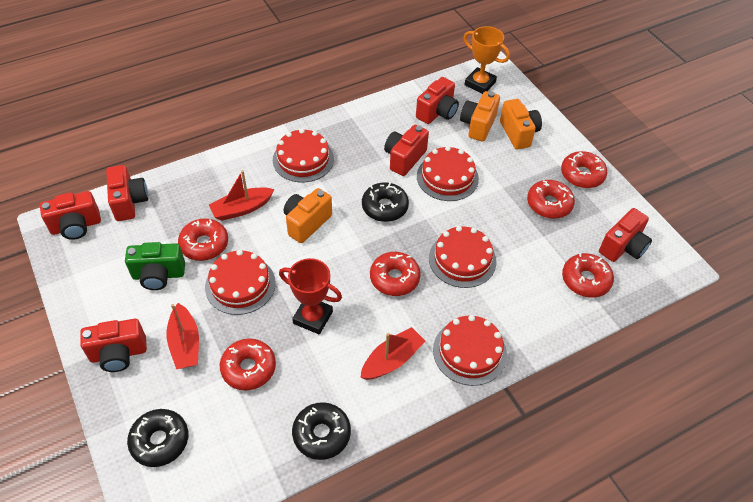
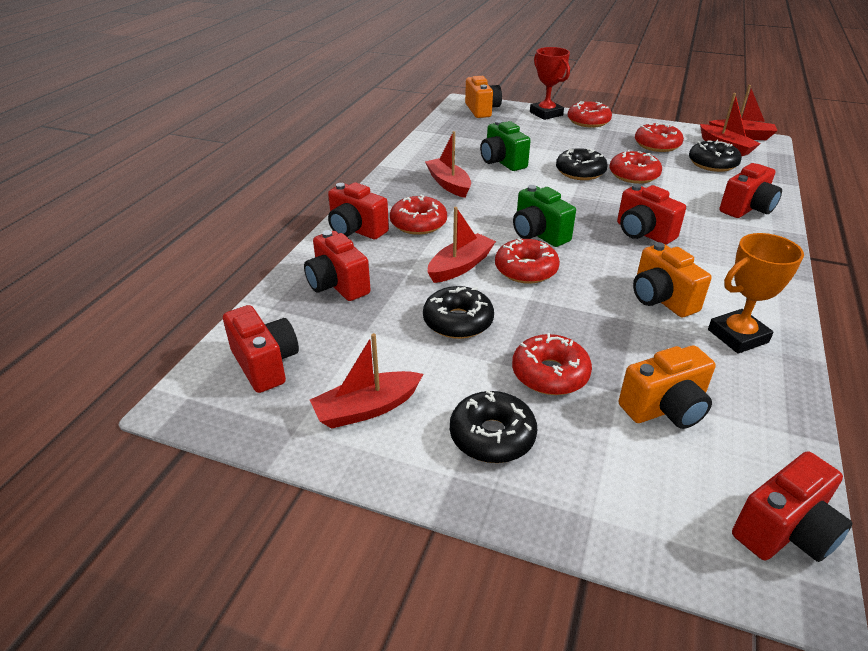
black donut: [127,409,188,467] [292,402,351,460] [362,182,409,222] = 3 -> [423,286,494,339] [450,390,537,463] [556,148,608,180] [689,140,742,172] = 4
green camera: [125,242,185,290] = 1 -> [480,120,531,171] [513,185,576,247] = 2
red boat: [167,303,199,369] [209,170,275,221] [360,327,425,380] = 3 -> [310,333,423,429] [425,131,471,198] [427,207,496,283] [700,93,761,156] [709,85,778,140] = 5
red cake: [205,250,276,315] [273,129,334,182] [417,146,479,201] [429,226,497,288] [433,315,507,386] = 5 -> none = 0

